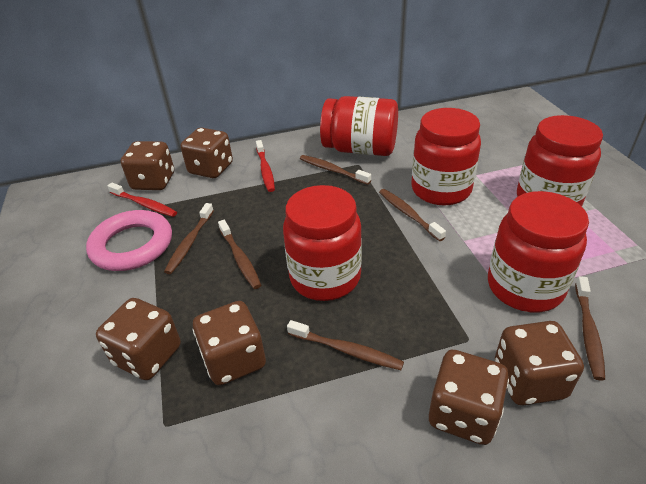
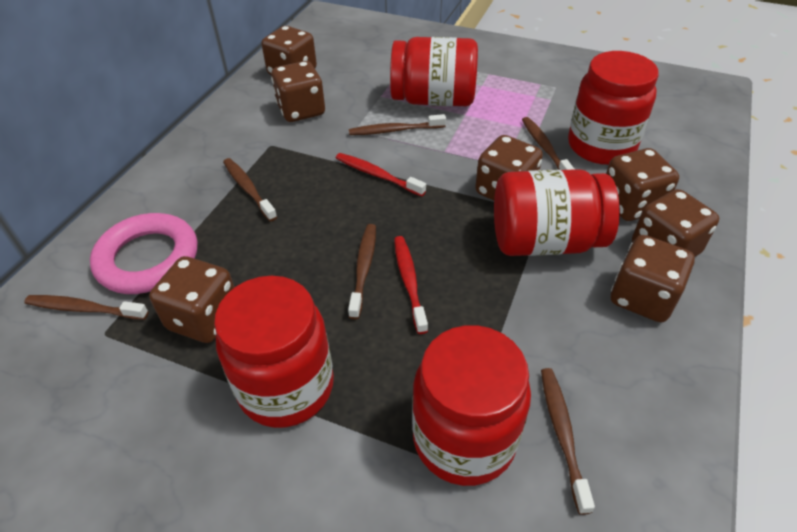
brown dice: [96,298,181,380] [121,141,174,190] [181,128,233,178] [193,301,266,385] [429,350,509,445] [495,321,584,406] = 6 -> [149,256,235,343] [262,26,317,75] [271,61,325,122] [475,135,543,201] [606,148,679,221] [611,235,695,322] [632,189,719,257] = 7

